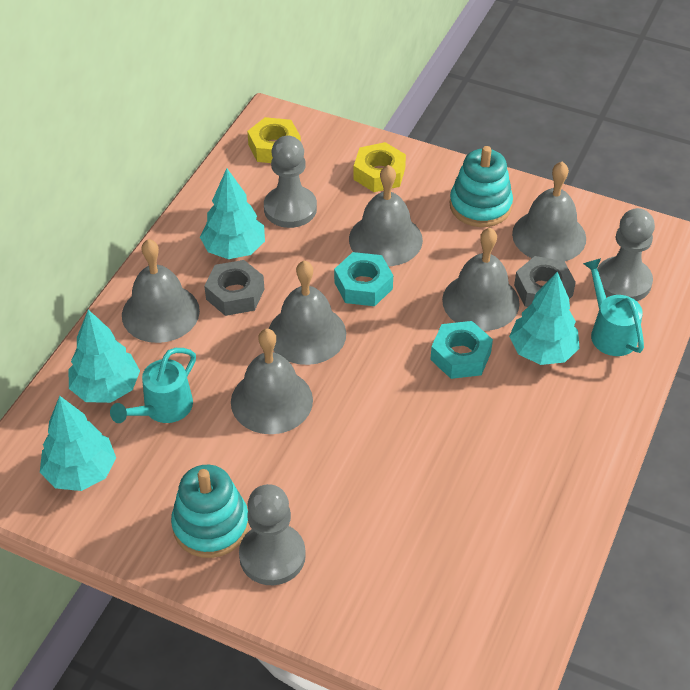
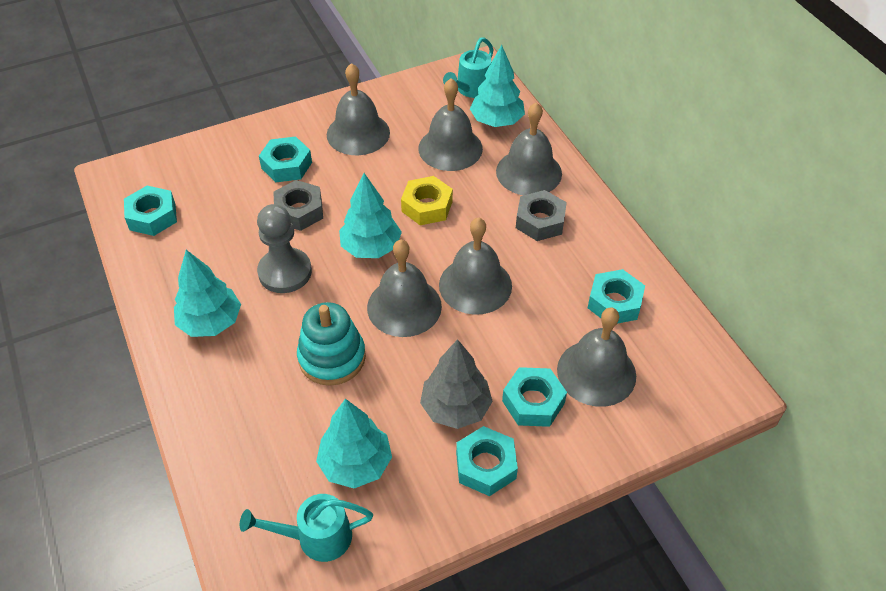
grey pawn: [239,484,306,585] [264,136,317,228] [597,208,655,301] = 3 -> [257,204,312,293] = 1
grey tree: none = 0 -> [420,339,493,429] = 1
turquoise nut: [334,252,393,306] [430,321,493,379] = 2 -> [124,186,177,236] [259,137,312,182] [456,426,518,496] [502,367,567,427] [588,269,645,324] = 5
turquoise stacking toy: [171,465,249,558] [450,146,513,227] = 2 -> [297,302,366,386] = 1
yellow nut: [247,117,301,163] [354,142,406,192] = 2 -> [401,176,453,225] = 1

